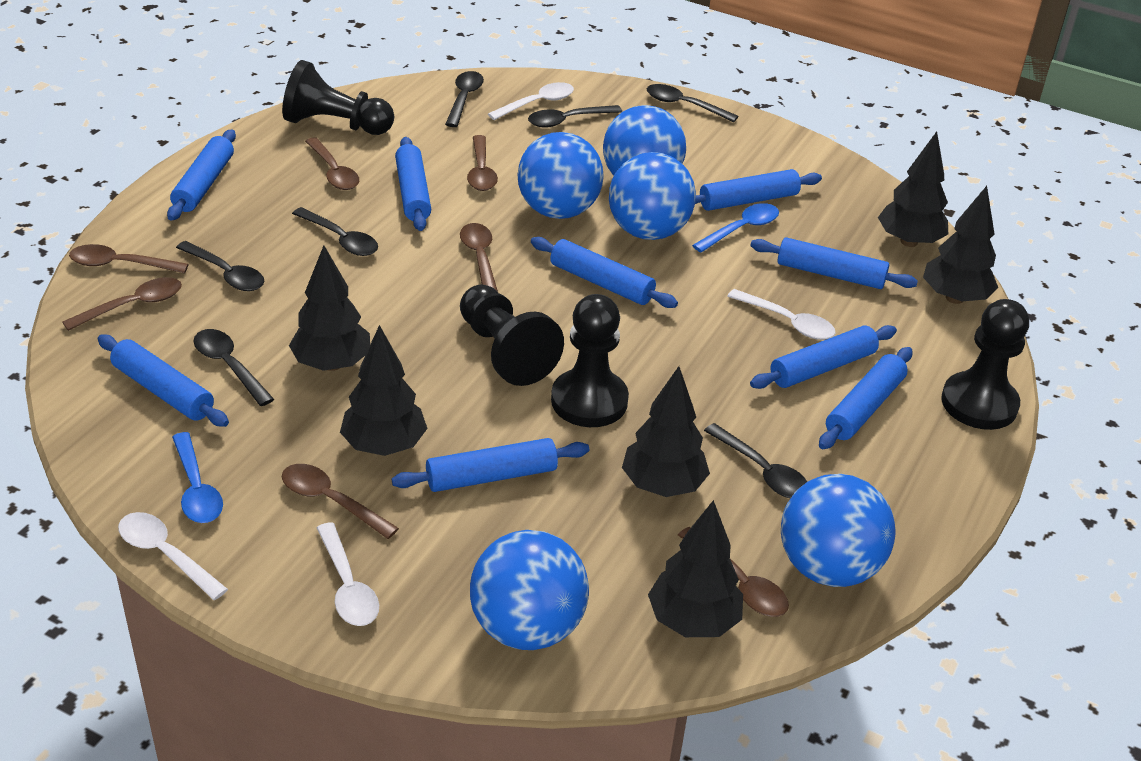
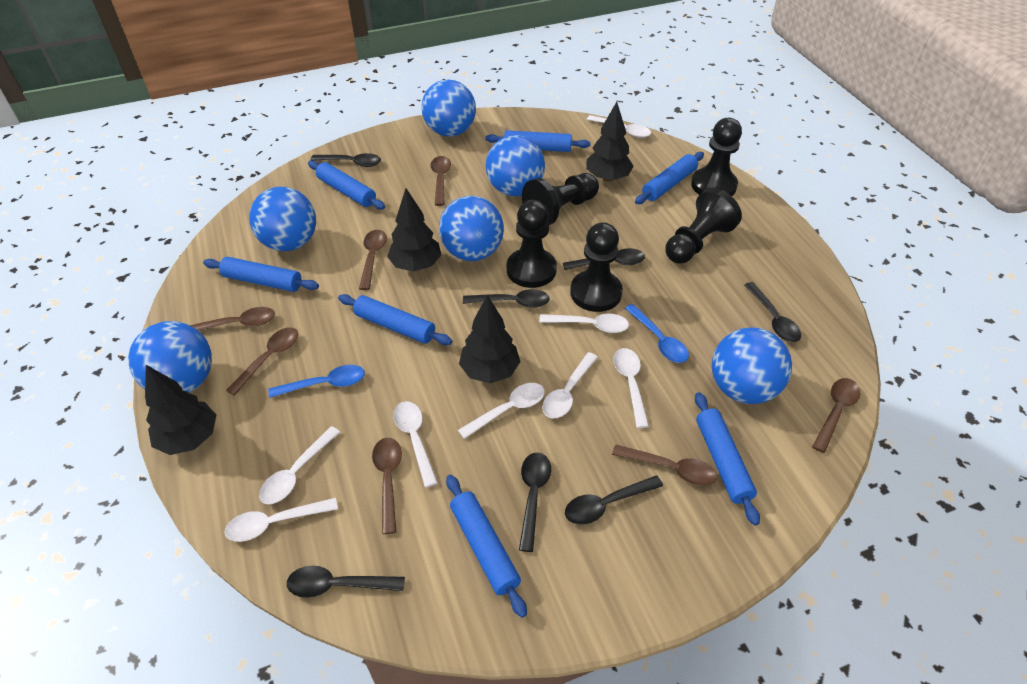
black pawn: [282,60,394,135] [460,285,564,386] [551,294,629,427] [941,299,1029,430] = 4 -> [507,200,557,288] [522,173,599,225] [570,222,623,312] [666,188,742,263] [691,118,742,196] = 5
black tree: [289,246,370,371] [340,325,428,456] [622,366,710,497] [648,500,743,637] [878,131,948,247] [923,186,998,304] = 6 -> [145,365,216,455] [387,188,441,272] [459,295,520,383] [586,102,634,182] = 4
blue ball: [470,530,589,650] [517,132,604,219] [603,105,686,176] [609,152,696,240] [781,474,895,587] = 5 -> [128,321,212,393] [249,187,316,251] [421,80,476,137] [439,196,504,261] [486,135,545,196] [712,327,792,404] = 6
blue rolling pin: [98,334,229,427] [167,129,236,221] [392,438,589,492] [395,137,431,231] [531,237,678,308] [695,169,822,211] [750,237,918,289] [750,325,897,389] [819,347,913,449] = 9 -> [203,257,319,292] [308,160,385,210] [338,294,452,345] [446,475,527,618] [485,130,590,152] [635,152,704,204] [695,392,760,526] = 7
white spoon: [118,512,228,600] [317,522,379,626] [488,82,574,120] [727,289,836,340] = 4 -> [224,498,338,542] [259,426,340,504] [393,401,438,487] [458,383,545,439] [539,314,629,333] [542,352,598,419] [586,115,651,138] [613,348,649,428] = 8

